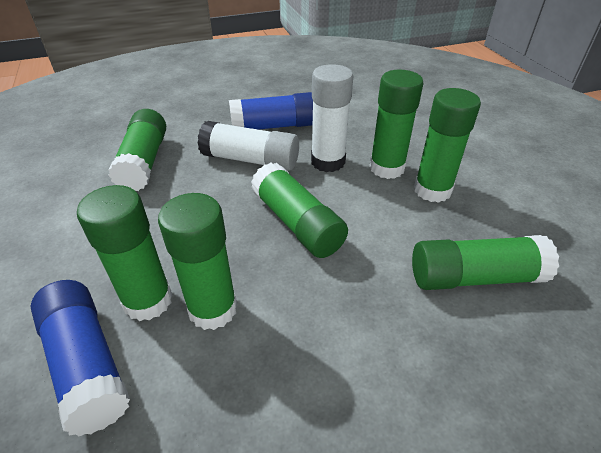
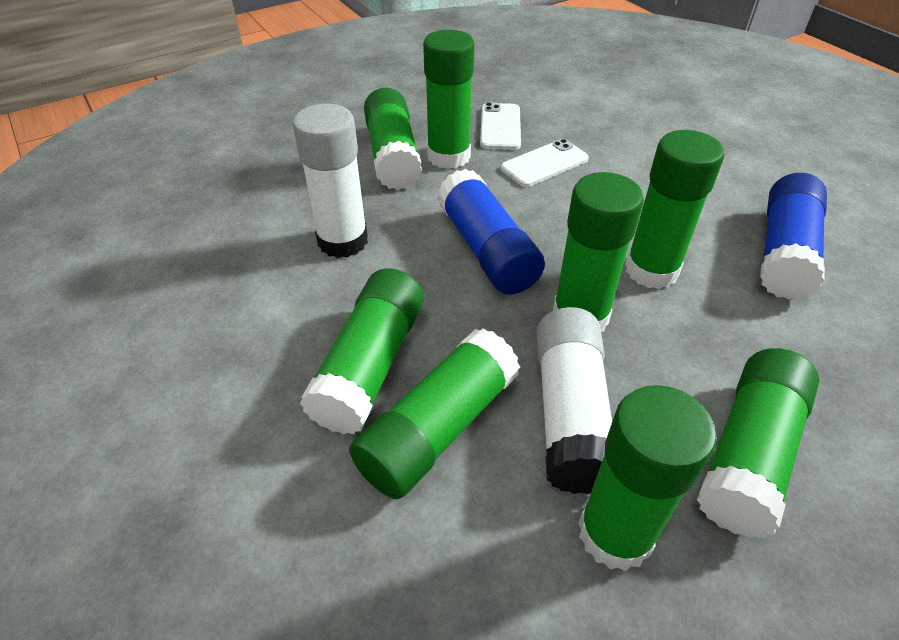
green glue stick: [77,185,173,321] [108,109,166,191] [158,193,237,330] [251,162,348,258] [370,70,424,179] [412,235,559,290] [414,88,481,203] = 7 -> [300,268,424,434] [349,328,520,499] [364,88,422,190] [423,30,475,169] [553,172,644,332] [579,385,717,571] [625,130,725,289] [697,348,819,538] = 8
white phone: none = 0 -> [480,102,521,150] [501,139,589,187] = 2

